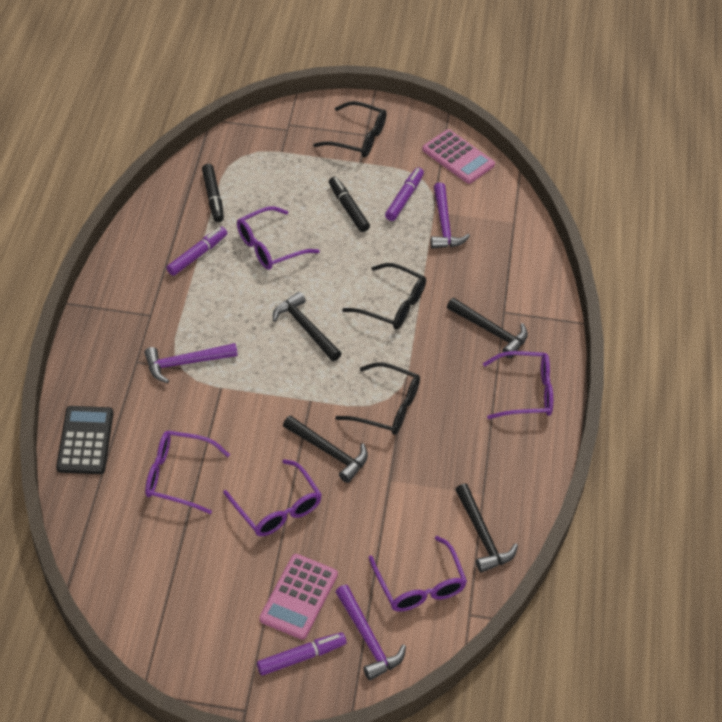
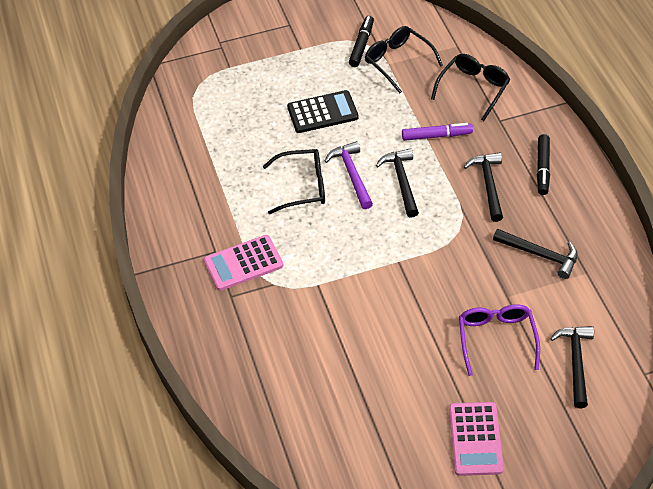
purple glasses: [145,430,230,514] [223,459,322,536] [237,206,320,270] [369,536,467,612] [483,351,553,419] = 5 -> [459,304,540,376] = 1
purple hammer: [144,343,238,383] [335,585,406,681] [431,182,470,249] = 3 -> [324,141,373,209] = 1
purple marker: [167,227,227,276] [257,632,346,675] [385,167,424,221] = 3 -> [402,123,473,141] = 1

